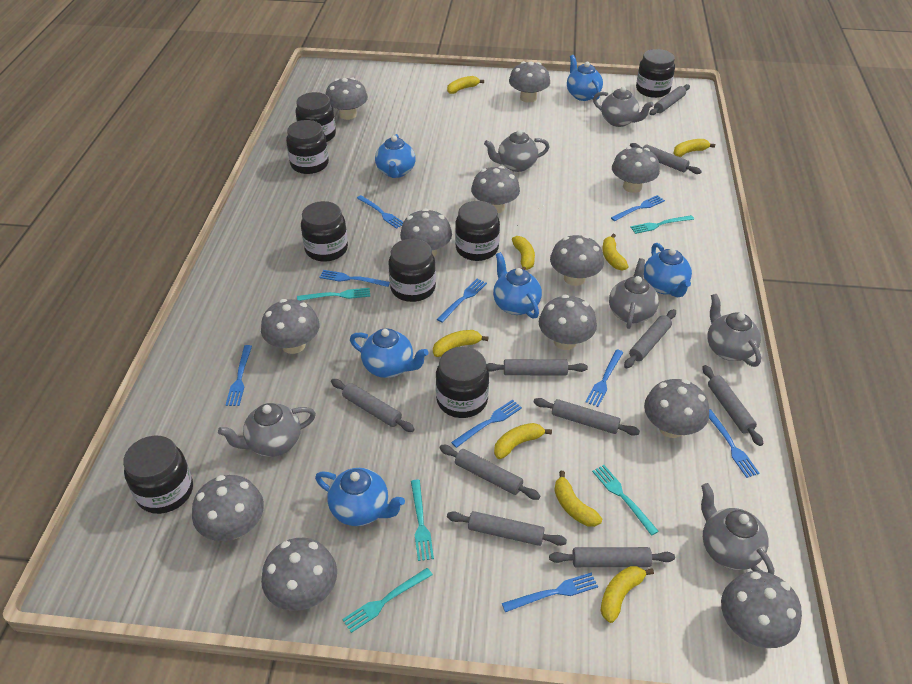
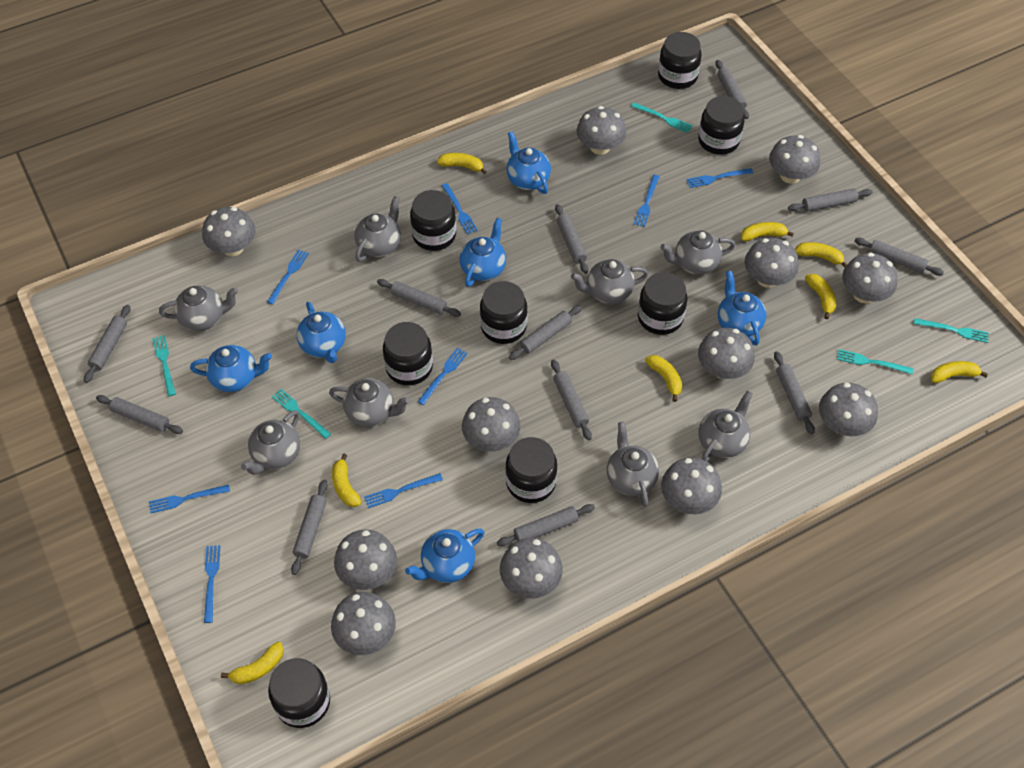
blue fork: [226,345,252,406] [319,270,390,287] [357,195,403,229] [437,279,487,323] [451,400,522,448] [502,573,598,612] [585,350,623,407] [611,195,665,221] [709,409,760,478] = 9 -> [149,485,230,513] [204,545,220,623] [267,249,309,305] [364,473,443,508] [417,348,468,405] [442,183,478,235] [634,175,660,227] [686,168,753,188] = 8
grey rolling pin: [331,379,415,432] [439,445,540,500] [447,511,567,546] [486,359,588,375] [533,398,640,436] [549,547,675,567] [624,309,676,368] [630,143,702,174] [650,84,690,115] [702,365,763,446] = 10 -> [84,305,130,383] [96,395,183,434] [291,480,328,575] [377,279,461,317] [497,504,595,546] [509,305,582,360] [551,359,592,440] [555,204,589,274] [715,60,749,119] [774,351,815,434] [788,188,873,212] [854,237,944,276] = 12
grey teapot: [218,403,316,457] [484,130,550,172] [593,86,654,127] [609,258,659,329] [701,483,774,575] [707,294,761,367] = 6 -> [159,285,238,331] [241,410,300,475] [329,378,410,427] [354,196,401,262] [571,259,648,304] [607,422,659,507] [660,231,736,275] [699,391,753,461] = 8

